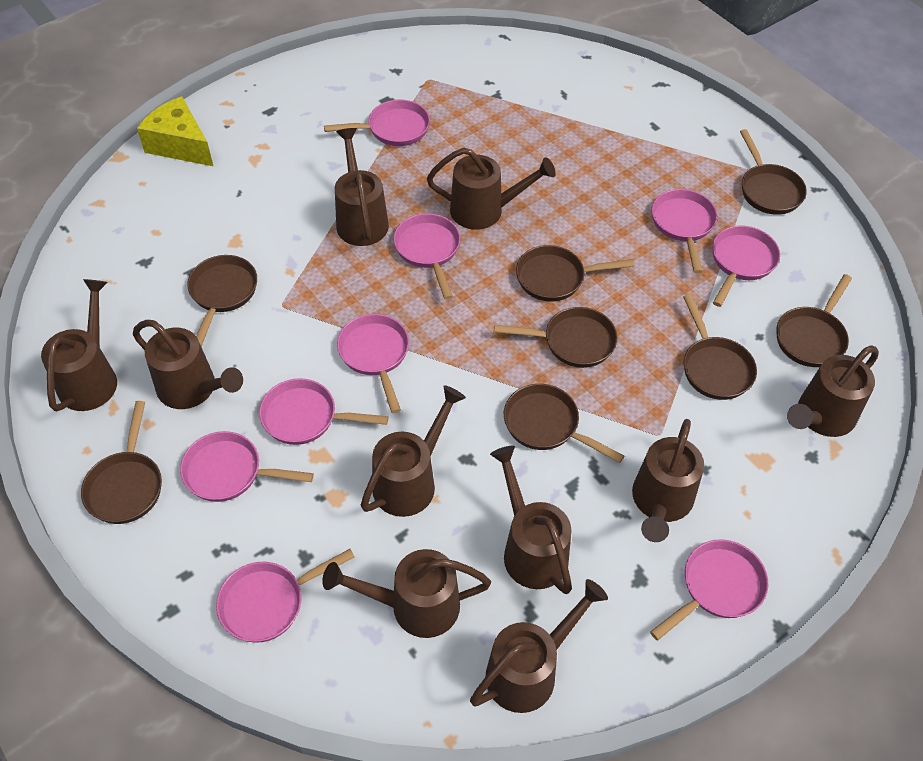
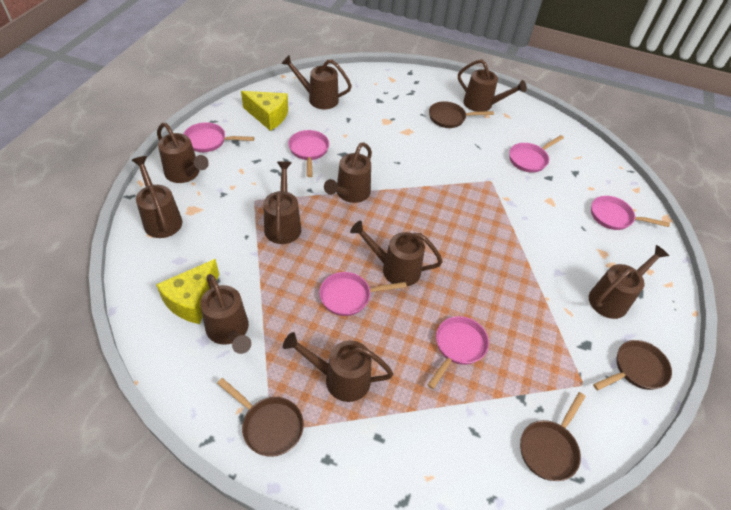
brown pan: [81,401,162,524] [187,255,257,347] [494,307,617,368] [504,384,624,463] [516,245,634,301] [683,294,757,400] [740,129,807,215] [776,274,852,367] = 8 -> [217,378,304,457] [429,101,494,128] [520,392,586,481] [593,340,672,390] = 4
pink pan: [180,431,314,502] [216,549,355,643] [259,378,389,445] [324,100,430,146] [337,314,409,413] [393,214,460,300] [650,539,768,640] [652,189,717,273] [712,226,780,307] = 9 -> [184,122,254,152] [288,130,329,177] [319,272,407,316] [428,316,489,389] [509,135,564,173] [591,196,670,230] = 6
yellow cheese: [137,96,213,166] = 1 -> [156,259,219,324] [241,91,288,131] = 2

